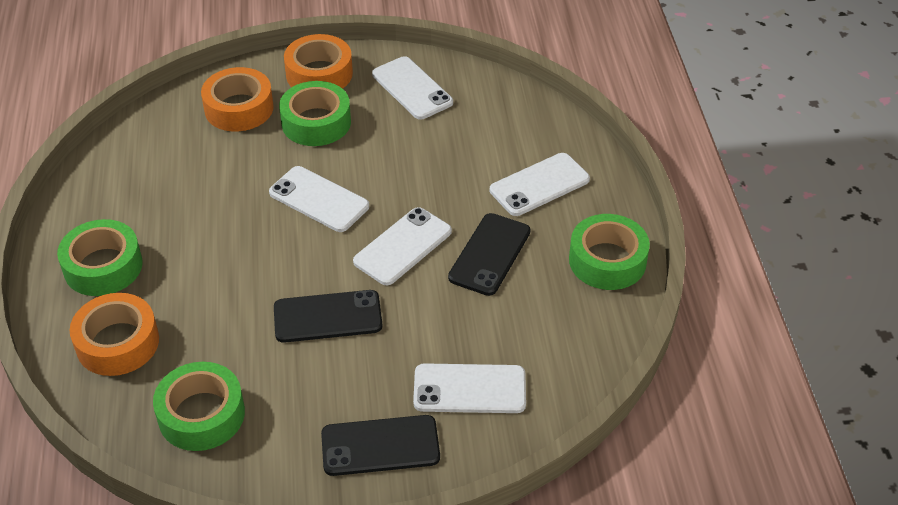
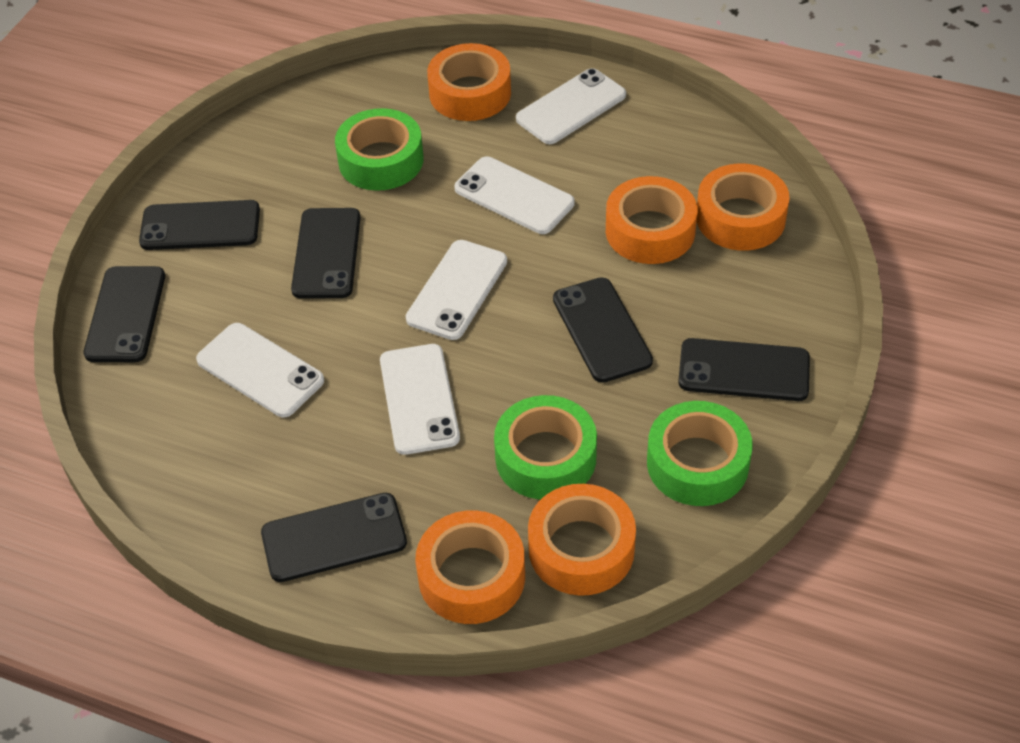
black phone: [274,290,382,343] [321,415,440,476] [448,213,530,296] = 3 -> [83,266,165,362] [139,200,260,250] [261,493,407,582] [291,208,360,299] [553,277,653,383] [678,338,810,401] = 6
green tape: [57,219,143,296] [153,362,245,451] [279,81,351,146] [569,214,650,290] = 4 -> [335,108,424,191] [494,395,597,500] [647,401,753,506] = 3
orange tape: [69,293,159,376] [201,67,274,131] [284,34,353,89] = 3 -> [415,510,525,624] [427,43,511,121] [528,484,636,596] [606,176,697,264] [697,164,790,251] = 5

